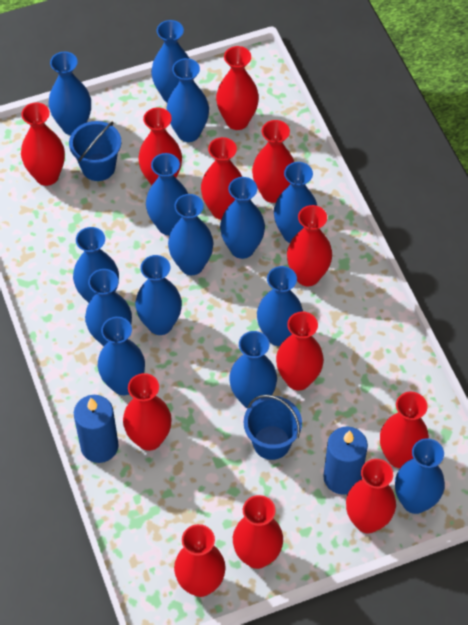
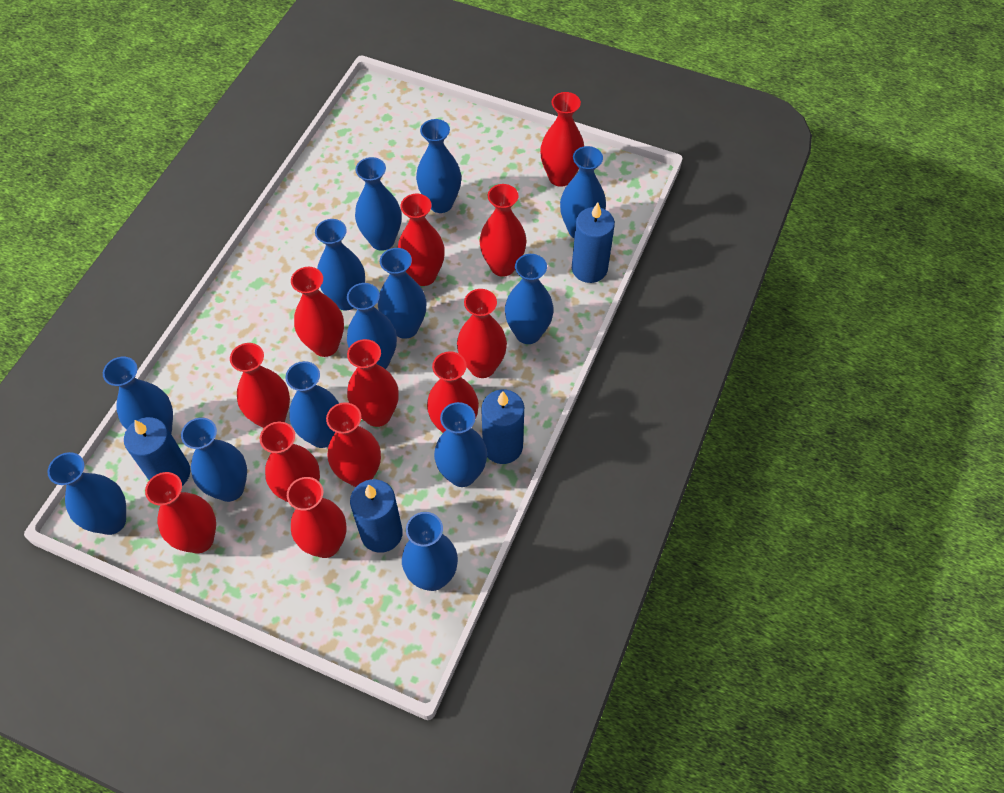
blue bucket: [69,121,121,181] [244,395,302,460] = 2 -> none = 0
blue candle: [74,395,119,463] [323,427,368,495] = 2 -> [124,417,190,486] [350,479,403,553] [481,390,524,464] [572,202,615,283] = 4
blue vase: [49,52,91,135] [73,227,119,303] [85,269,132,346] [98,317,145,395] [135,255,182,335] [146,153,188,235] [151,20,190,103] [166,58,209,142] [168,194,213,275] [220,177,265,259] [229,331,277,408] [257,266,303,346] [274,162,317,243] [395,438,445,514] = 14 -> [47,452,126,535] [103,357,173,433] [181,418,247,502] [285,361,339,448] [315,219,365,311] [347,283,397,369] [355,157,401,251] [378,248,426,339] [402,512,458,591] [416,119,461,213] [434,402,487,487] [505,254,554,344] [560,146,606,238] = 13

